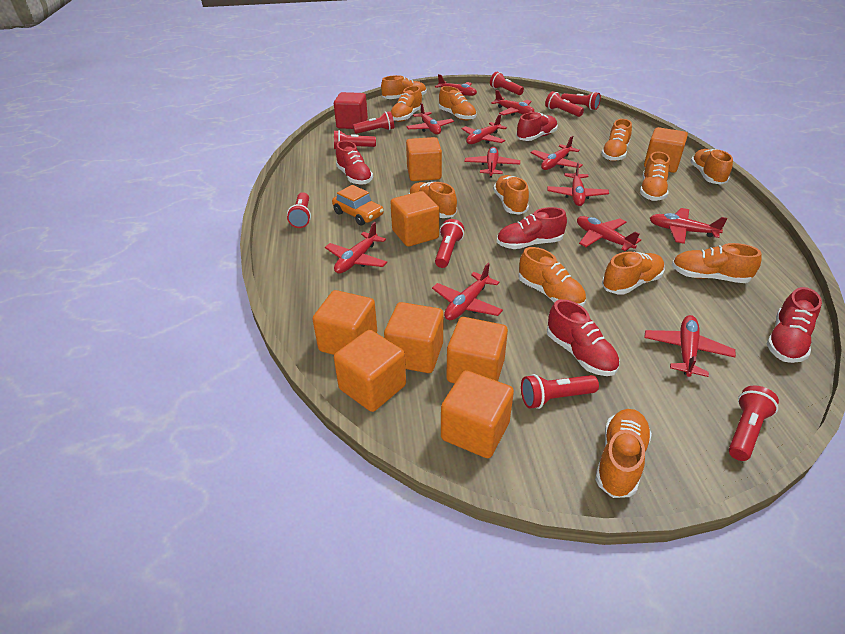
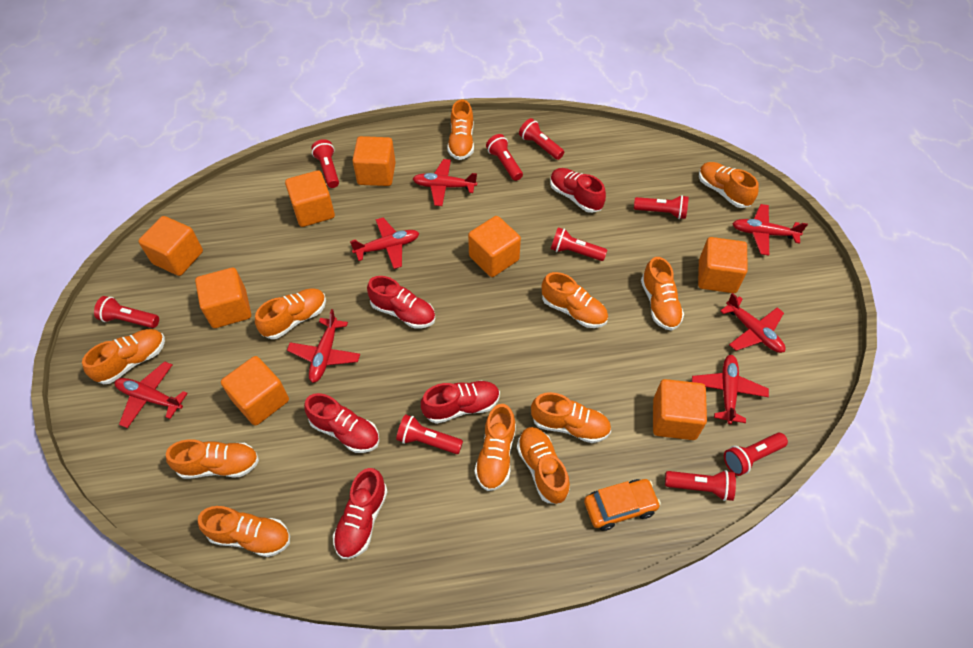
orange shoe: [381,75,427,99] [391,86,423,122] [409,182,457,218] [439,86,477,120] [493,175,529,215] [519,247,586,307] [595,409,652,498] [601,119,632,161] [602,252,665,295] [640,152,670,201] [672,243,762,283] [690,149,733,185] = 12 -> [82,329,165,384] [166,439,259,479] [198,506,290,557] [255,288,326,339] [447,100,474,160] [475,404,516,491] [517,427,570,504] [531,392,611,443] [542,272,608,328] [641,257,684,331] [699,162,759,208] = 11
red cube: [334,92,368,129] = 1 -> none = 0
red plane: [325,222,387,274] [406,103,454,135] [432,263,503,320] [435,74,477,96] [461,114,507,144] [465,147,520,178] [491,90,535,116] [531,136,583,170] [547,162,609,206] [577,216,641,251] [644,315,736,377] [650,208,727,244] = 12 -> [115,361,188,428] [287,309,360,383] [350,218,419,269] [413,159,477,206] [692,355,769,424] [720,293,785,353] [733,204,808,255] = 7

